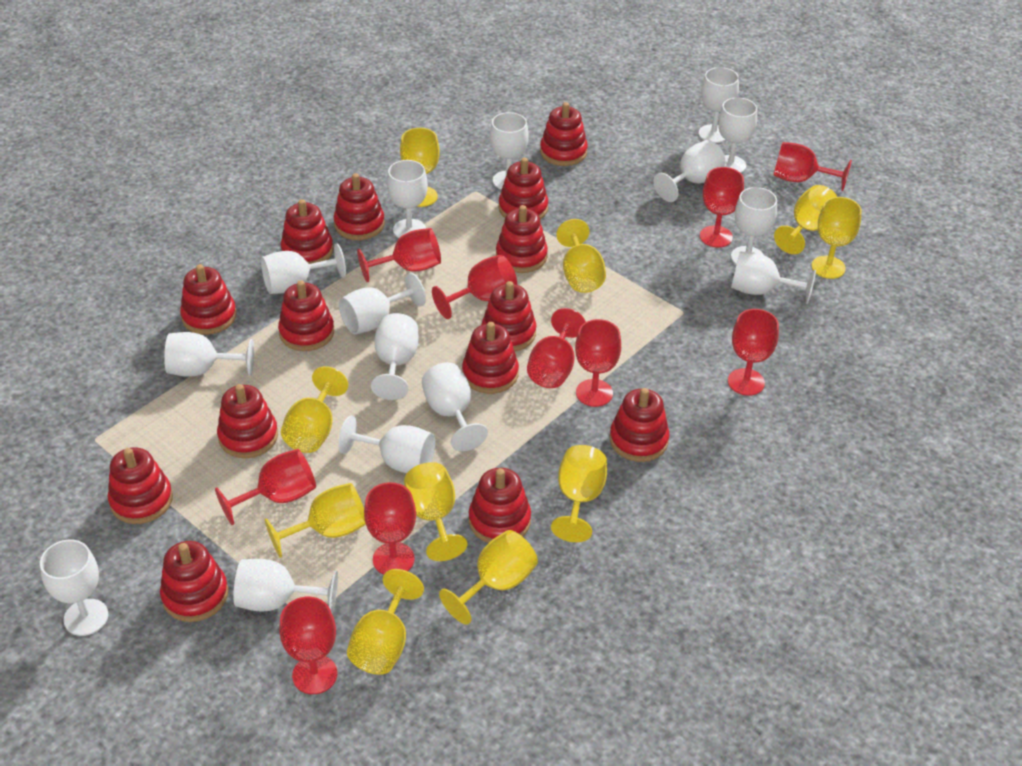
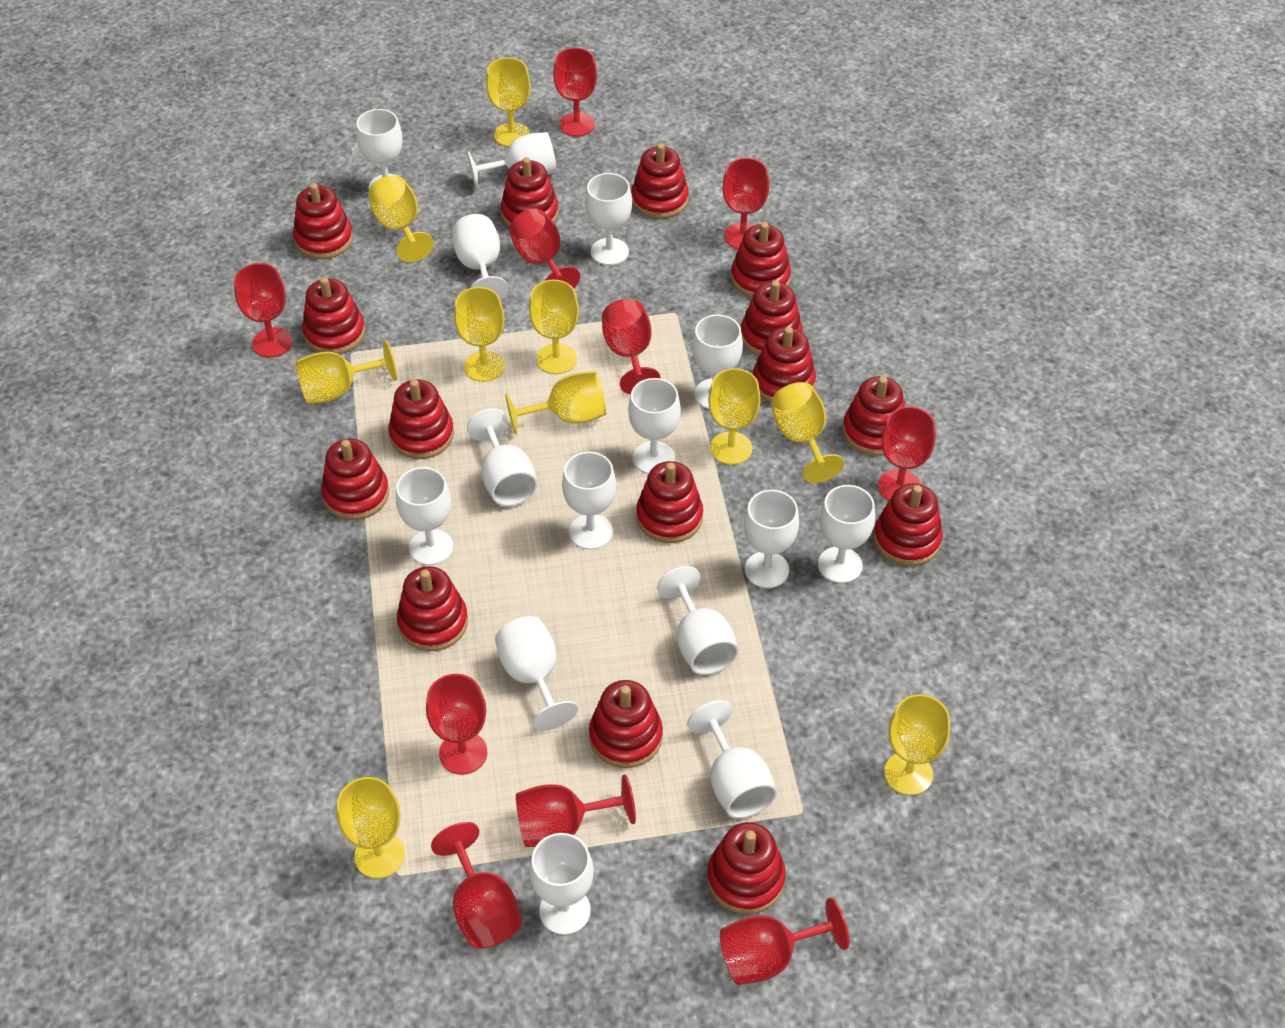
red stacking toy: [108,447,173,524] [160,541,228,622] [180,264,237,335] [217,384,278,458] [278,280,334,351] [281,199,333,264] [334,173,385,240] [462,322,519,394] [468,468,531,543] [482,281,536,351] [496,205,548,273] [499,158,548,220] [540,102,588,166] [610,388,670,462] = 14 -> [293,183,353,259] [302,277,365,354] [321,439,389,520] [388,380,454,459] [397,566,468,651] [501,157,559,227] [589,680,663,768] [631,143,689,219] [636,461,703,543] [707,822,786,914] [731,222,791,298] [741,280,803,356] [753,327,816,403] [843,376,905,456] [874,483,943,566] = 15

